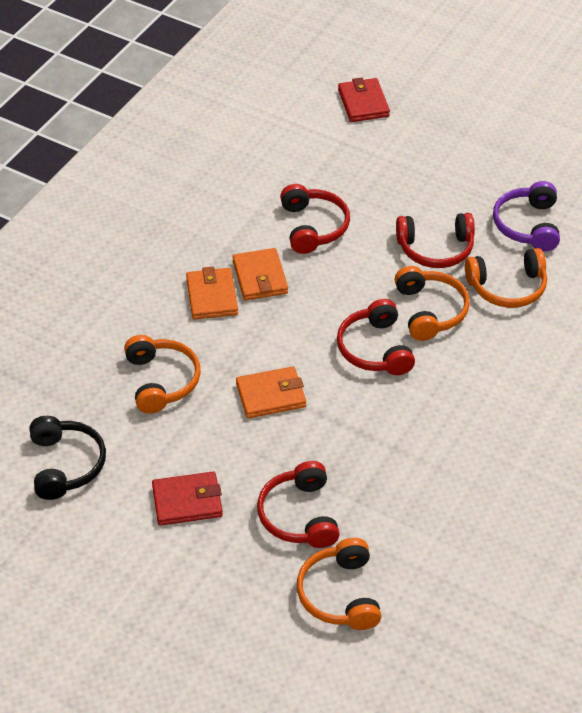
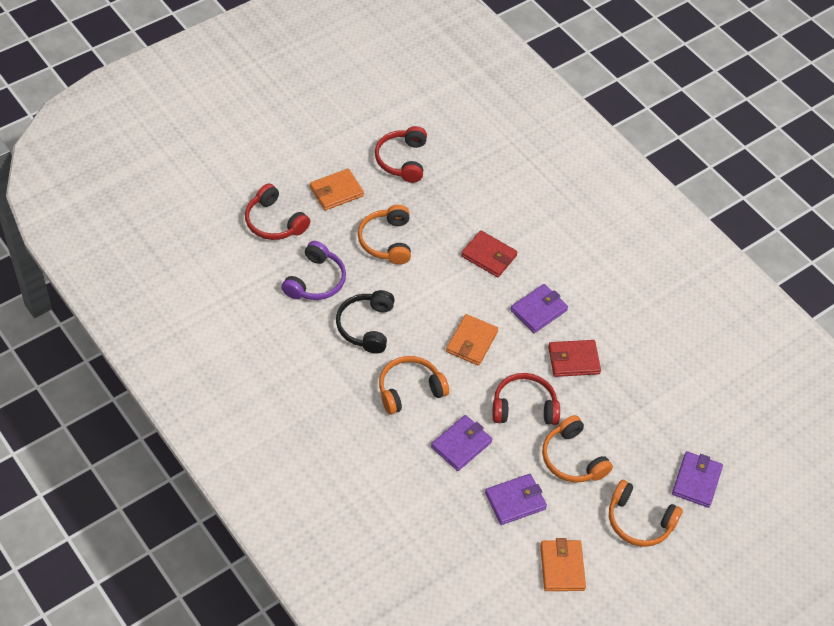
purple wallet: none = 0 -> [431,415,492,471] [485,474,547,525] [510,284,568,333] [672,451,723,508] = 4
red headphones: [257,461,340,548] [280,184,350,254] [337,299,415,375] [396,213,475,268] = 4 -> [245,184,310,240] [375,126,427,183] [492,373,560,425] = 3

